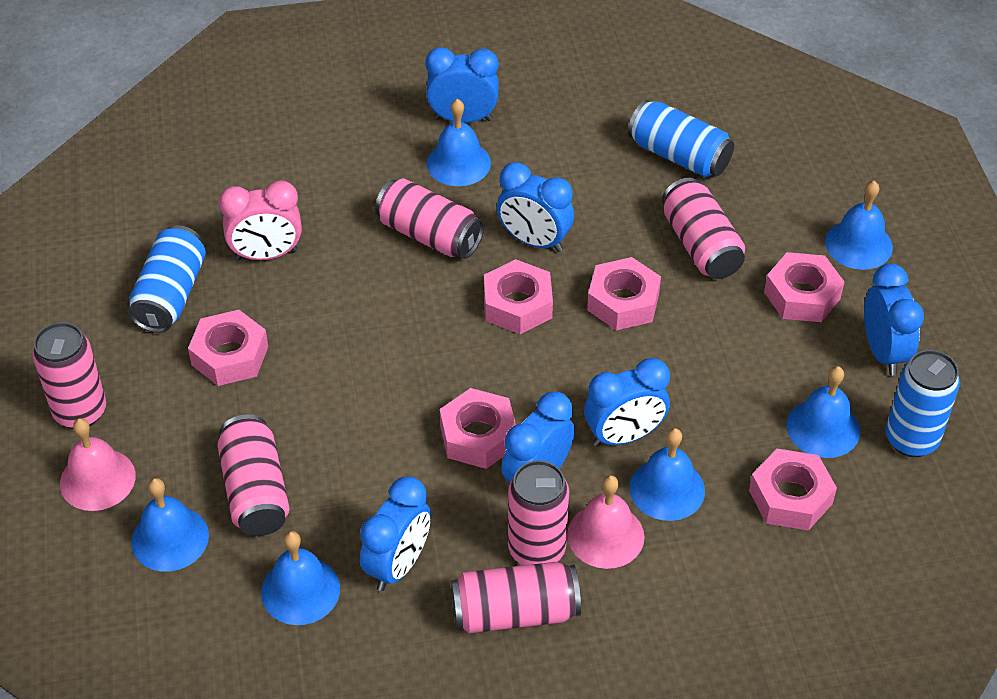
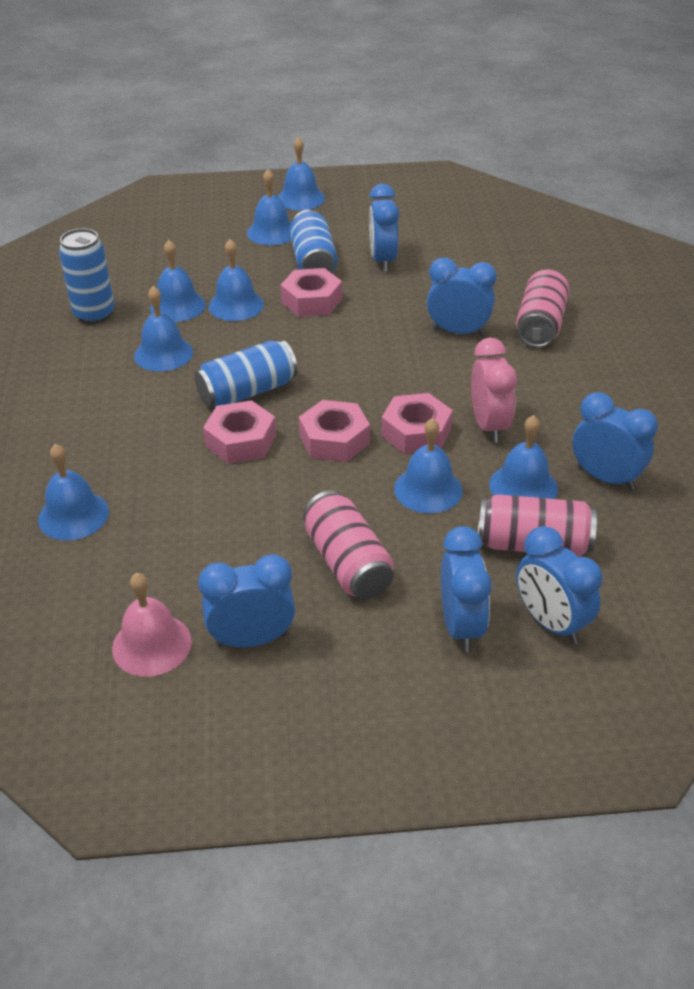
blue bell: [131,478,209,571] [261,531,340,625] [427,99,491,186] [630,428,705,521] [786,366,860,458] [825,181,893,270] = 6 -> [38,444,109,540] [134,286,193,372] [150,240,206,322] [208,239,264,321] [247,169,291,245] [278,137,325,210] [394,418,463,513] [489,415,558,499] = 8
pink bell: [60,418,136,511] [567,475,644,569] = 2 -> [112,573,192,677] = 1
pink can: [33,322,106,429] [217,414,290,536] [375,178,484,259] [451,562,581,633] [508,460,569,565] [662,178,745,279] = 6 -> [303,490,394,599] [478,494,597,557] [516,269,569,347] = 3
pink nut: [188,310,268,386] [440,388,516,469] [484,259,553,334] [587,257,661,330] [749,449,837,531] [764,252,844,322] = 6 -> [203,400,276,464] [280,268,342,317] [299,400,370,462] [381,393,453,454] = 4

